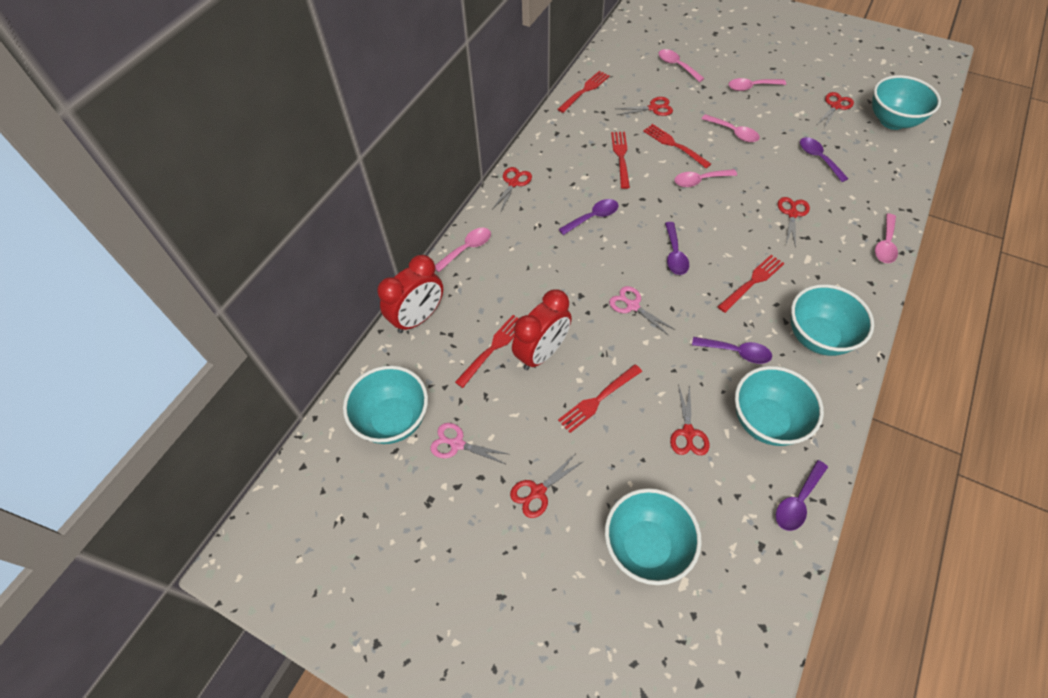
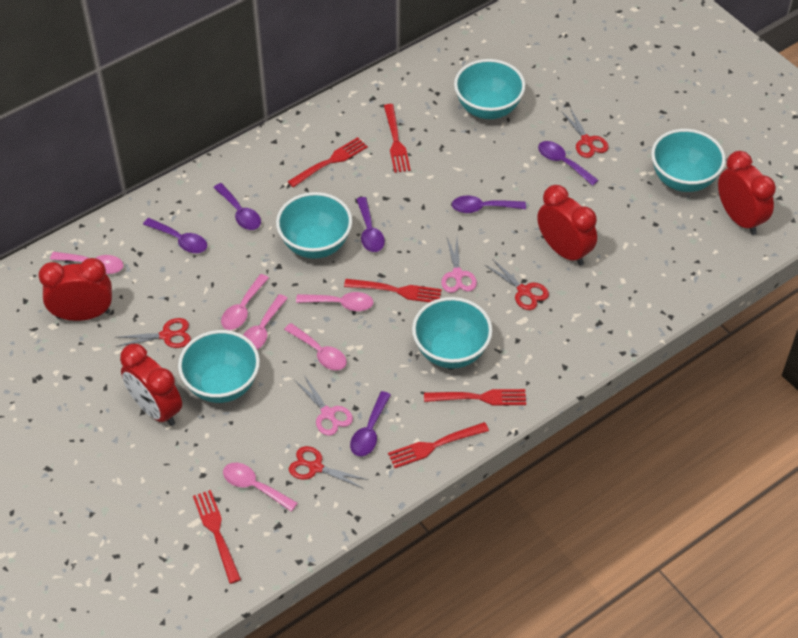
purple spoon: [559,199,618,235] [665,222,689,275] [692,337,772,364] [776,460,828,531] [800,137,848,182] = 5 -> [143,218,207,253] [213,183,261,230] [350,391,391,456] [356,197,385,252] [452,195,526,213] [538,141,599,186] = 6
red clock: [377,255,443,333] [512,289,572,370] = 2 -> [38,258,112,321] [120,344,182,426] [537,185,597,266] [718,151,776,235] = 4
red scissors: [492,167,532,213] [510,454,584,518] [616,97,673,116] [670,384,710,455] [778,197,810,248] [817,92,854,128] = 6 -> [115,318,191,348] [289,446,368,489] [485,260,549,310] [561,108,609,158] = 4

